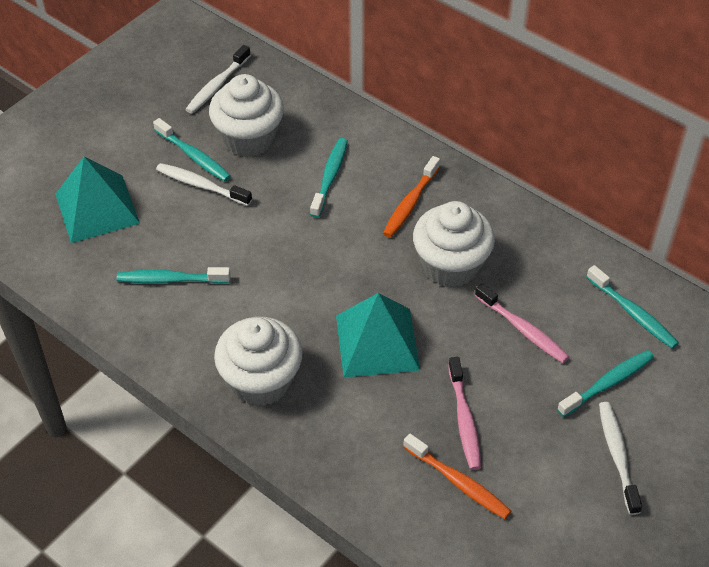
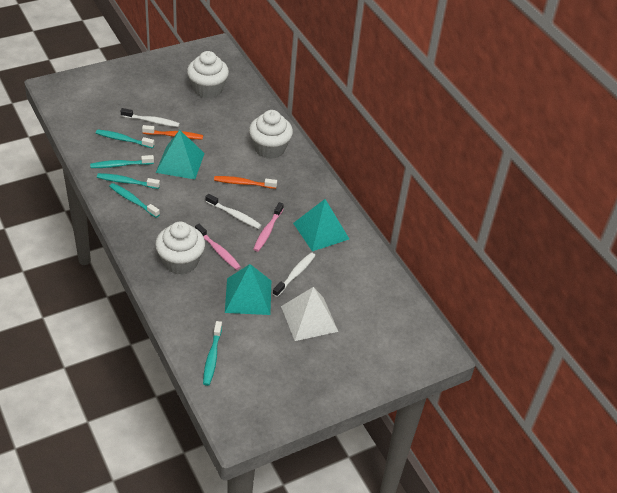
turquoise pyramid: [56,157,140,243] [336,293,420,377] = 2 -> [156,130,205,179] [225,264,271,315] [293,199,349,251] = 3
white pyramid: none = 0 -> [281,287,338,341] = 1

